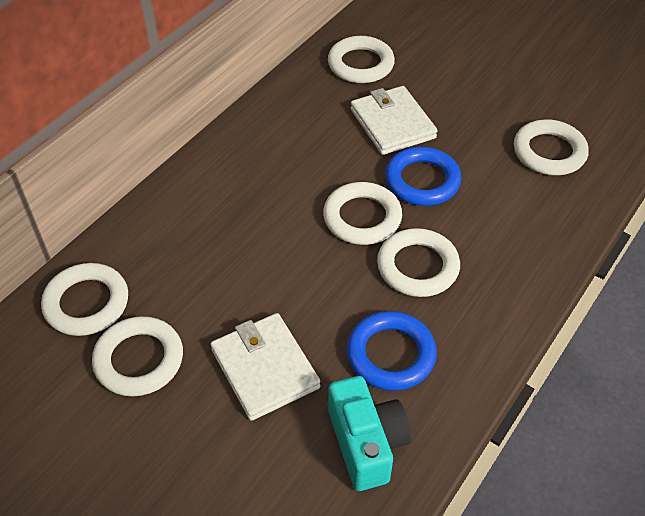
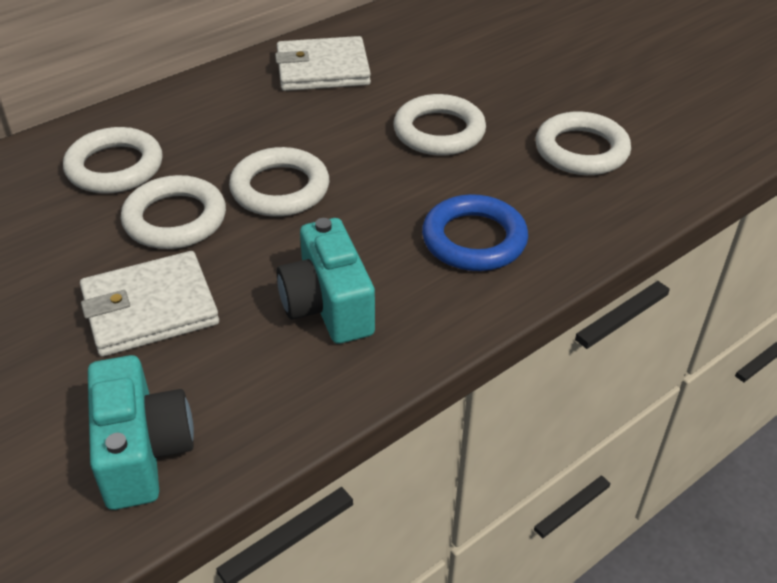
blue ring: [347,311,437,391] [385,147,462,206] = 2 -> [422,194,528,271] = 1
turquoise camera: [328,376,411,491] = 1 -> [88,355,194,510] [277,218,375,344] = 2
white ring: [41,263,128,336] [92,316,183,396] [323,182,402,245] [328,36,395,83] [377,228,460,297] [514,119,589,175] = 6 -> [63,127,163,193] [121,175,226,249] [229,147,329,217] [393,94,486,156] [536,111,631,175] = 5

